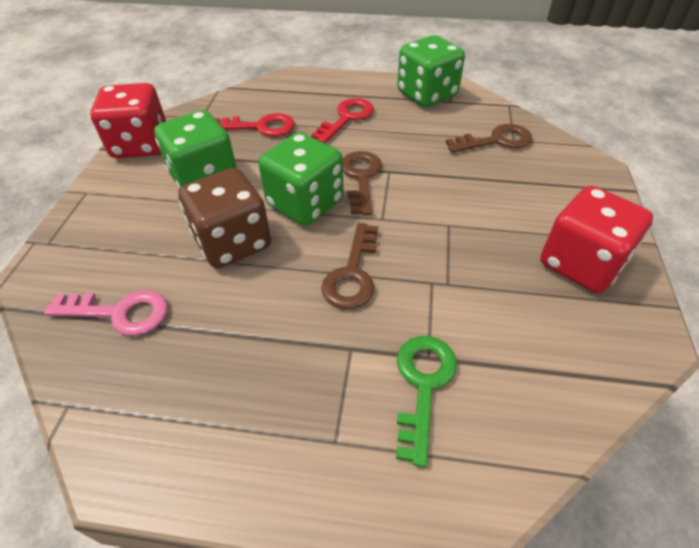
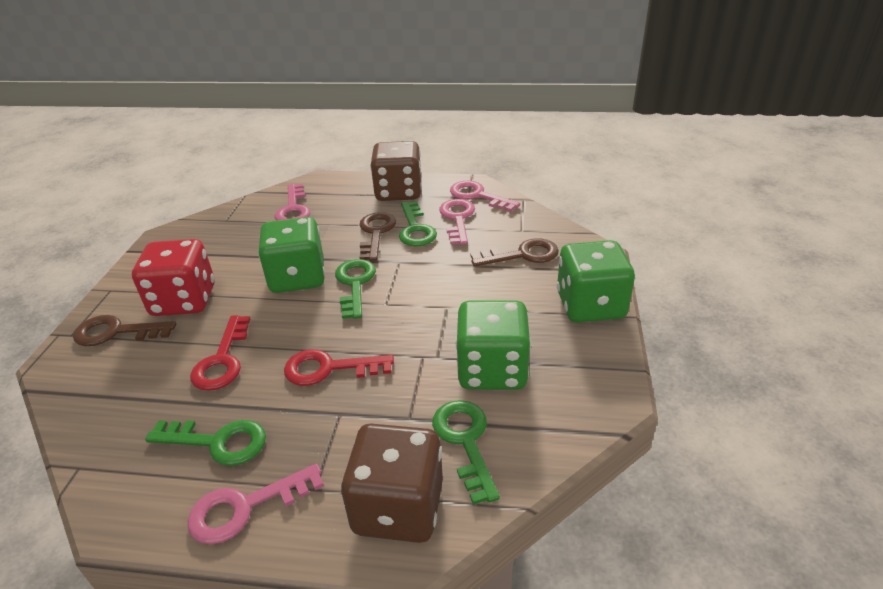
brown dice: [178,168,271,268] = 1 -> [341,424,443,543] [370,141,422,201] = 2
green key: [396,336,457,467] = 1 -> [145,420,266,466] [335,259,376,319] [399,201,437,246] [432,400,500,505] = 4
pink key: [44,290,168,336] = 1 -> [188,464,324,544] [275,184,310,221] [439,199,475,245] [450,181,520,212] = 4
red dice: [90,83,166,158] [540,185,653,293] = 2 -> [132,239,215,316] = 1

